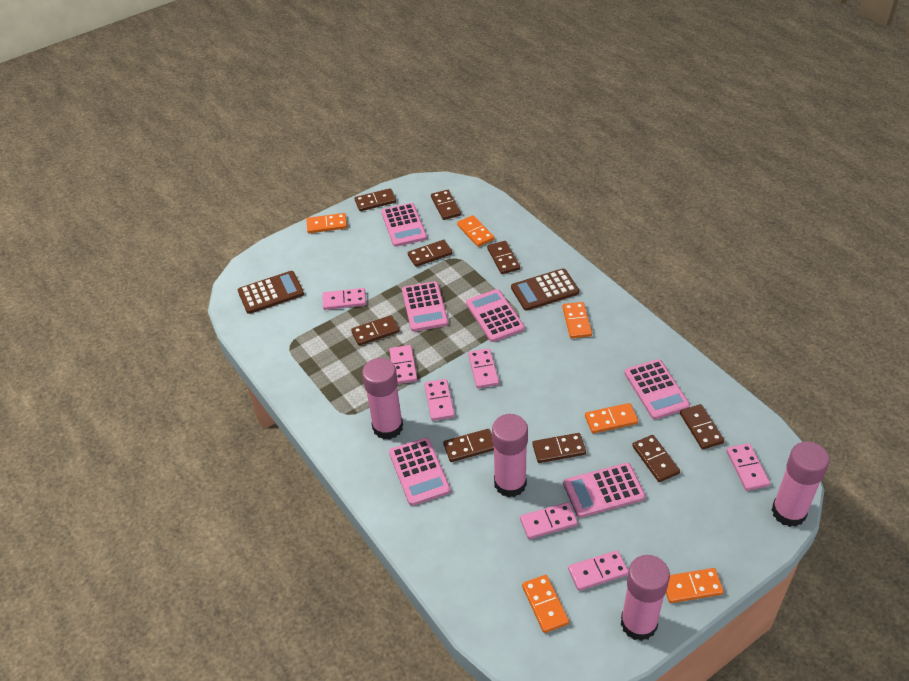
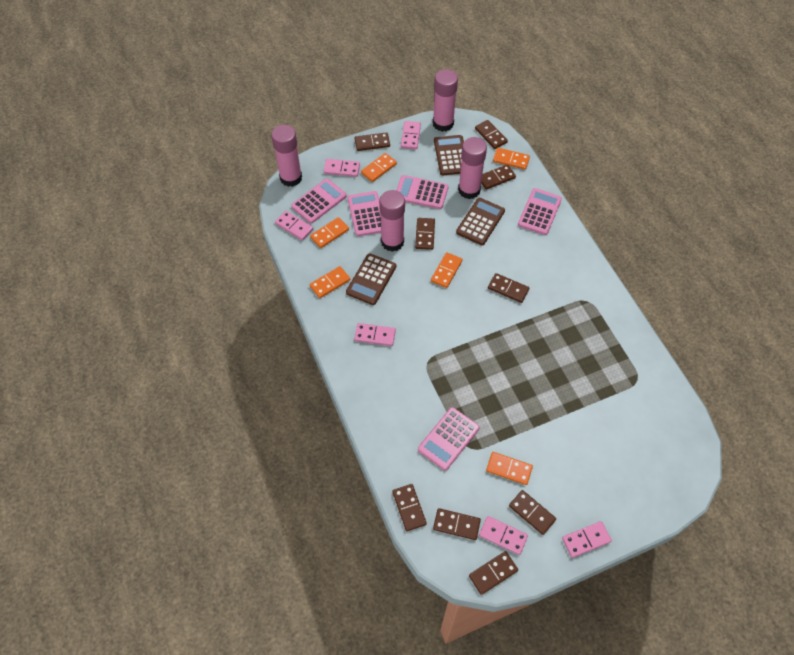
brown calculator: [238,271,304,314] [511,268,579,311] = 2 -> [346,253,396,305] [434,135,464,175] [456,198,505,245] = 3
pink calculator: [381,203,427,247] [389,438,451,506] [402,281,448,332] [466,289,525,342] [563,463,645,518] [624,359,690,419] = 6 -> [291,179,347,224] [347,191,381,236] [396,175,449,209] [418,407,479,470] [518,188,562,235] = 5
pink domino: [322,288,366,310] [389,345,417,384] [424,379,455,421] [468,348,499,388] [520,502,578,539] [568,550,628,591] [726,443,770,491] = 7 -> [275,211,313,241] [324,159,360,177] [354,323,396,346] [401,121,421,149] [479,516,528,555] [562,521,612,558] = 6

